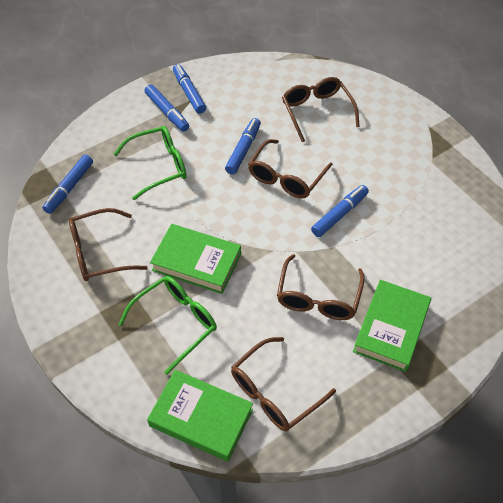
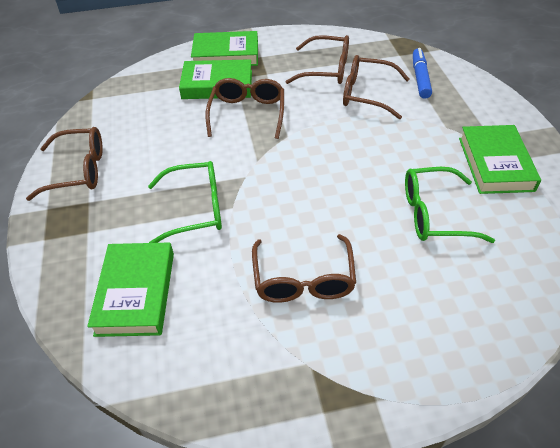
blue marker: [42,155,93,214] [145,84,189,132] [173,64,206,114] [225,118,261,175] [311,185,369,237] = 5 -> [413,48,432,99] = 1
green book: [147,370,253,462] [150,224,241,294] [353,280,431,372] = 3 -> [87,242,174,337] [179,59,252,99] [191,31,258,66] [459,125,541,194] = 4

